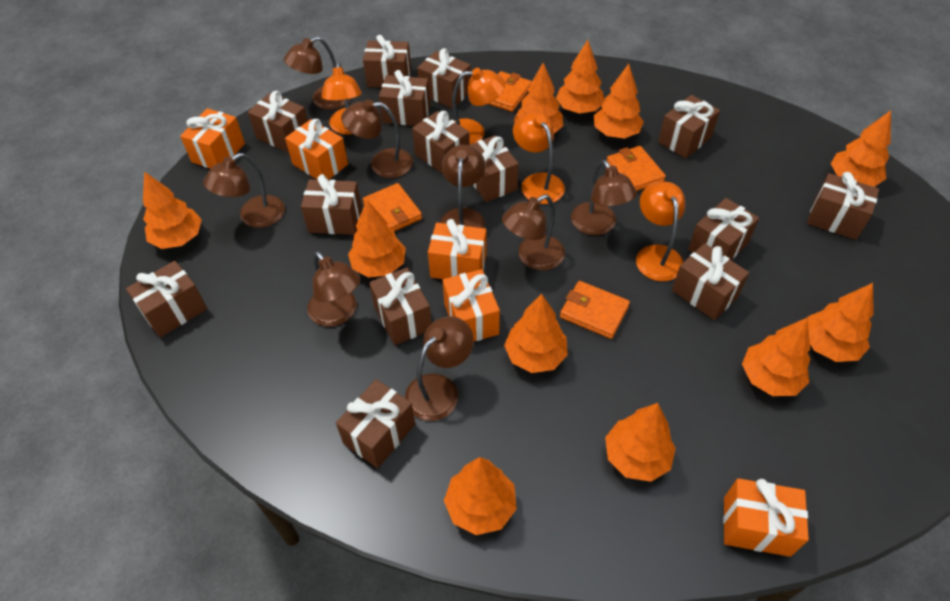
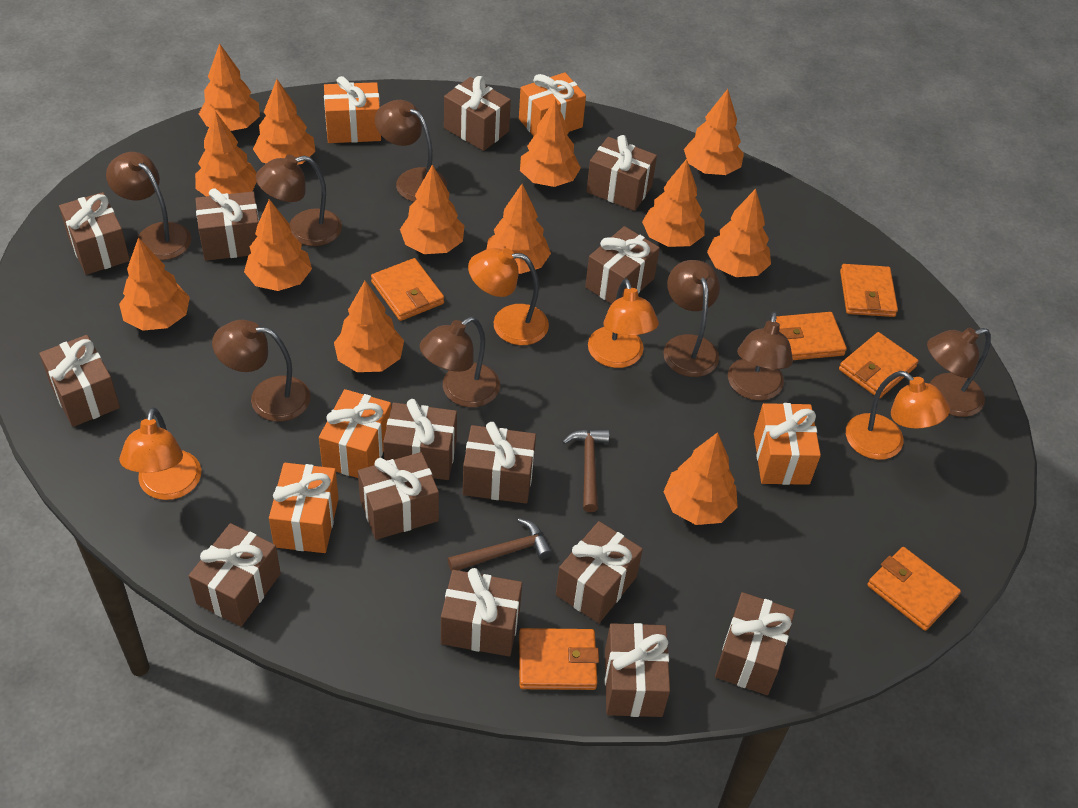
brown hammer: none = 0 -> [448,518,552,572] [562,429,609,512] = 2
orange tree: [143,172,202,249] [348,200,406,278] [444,457,516,535] [504,294,568,373] [514,63,563,134] [556,40,604,114] [594,64,644,138] [605,403,676,482] [742,318,810,396] [807,283,874,362] [831,110,891,187] = 11 -> [119,237,190,331] [195,111,257,196] [199,43,260,131] [244,199,312,291] [253,79,315,165] [334,281,404,372] [400,165,464,254] [487,184,551,274] [520,99,581,187] [642,159,705,247] [663,432,738,525] [684,89,744,175] [707,189,771,277] = 13
orange wallet: [363,183,422,231] [489,71,532,112] [560,281,630,339] [606,146,666,191] = 4 -> [371,258,444,321] [519,628,599,690] [776,312,847,360] [839,332,919,399] [840,264,898,317] [867,547,961,631] = 6

